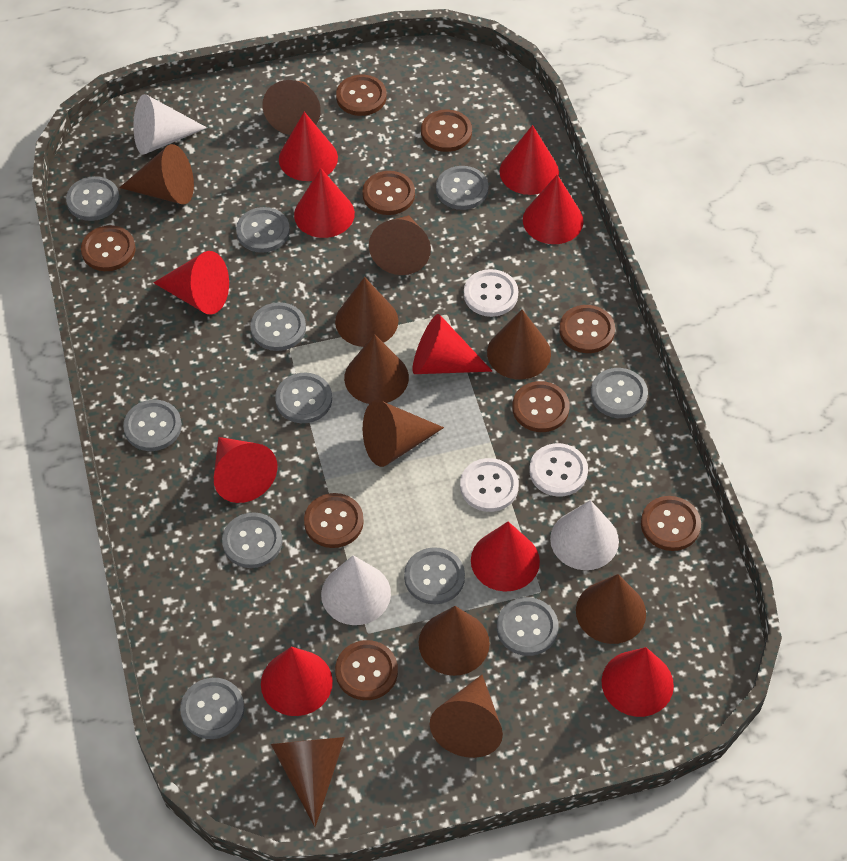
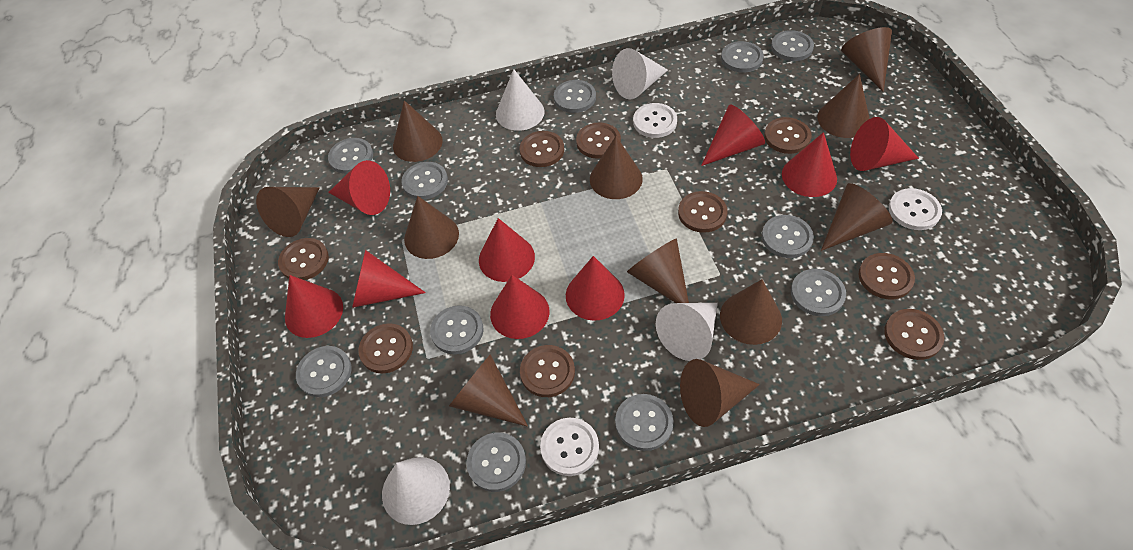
red cone: [153,251,229,314] [214,437,278,503] [261,647,333,716] [279,112,338,181] [294,168,355,238] [413,314,493,374] [471,522,540,592] [499,125,559,195] [523,175,584,244] [602,647,674,717] = 10 -> [285,275,343,338] [328,160,390,215] [352,250,426,308] [479,218,535,282] [490,275,550,339] [566,256,625,321] [701,104,765,166] [782,132,837,197] [850,117,919,171] = 9
white cone: [133,94,207,155] [321,555,391,625] [550,500,619,570] = 3 -> [382,457,450,525] [496,69,545,131] [612,48,668,99] [656,303,718,361] = 4

